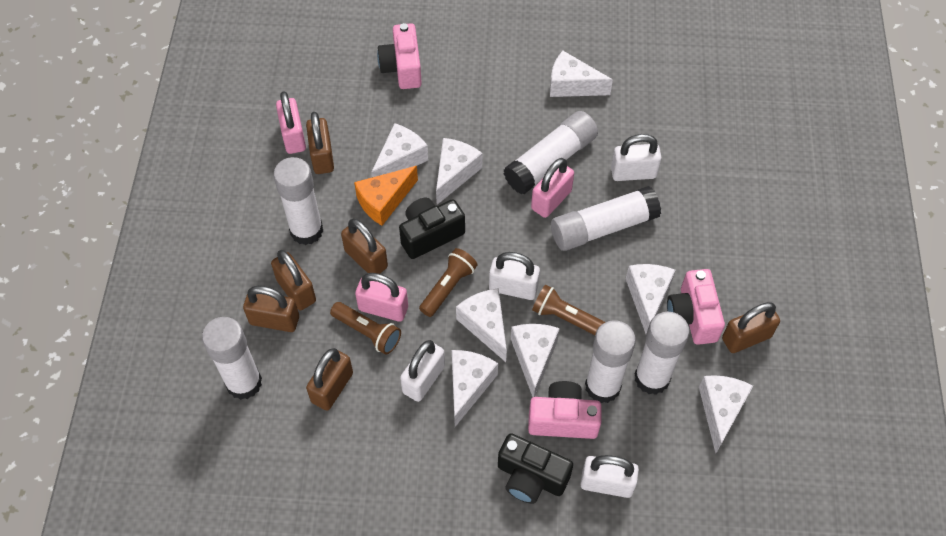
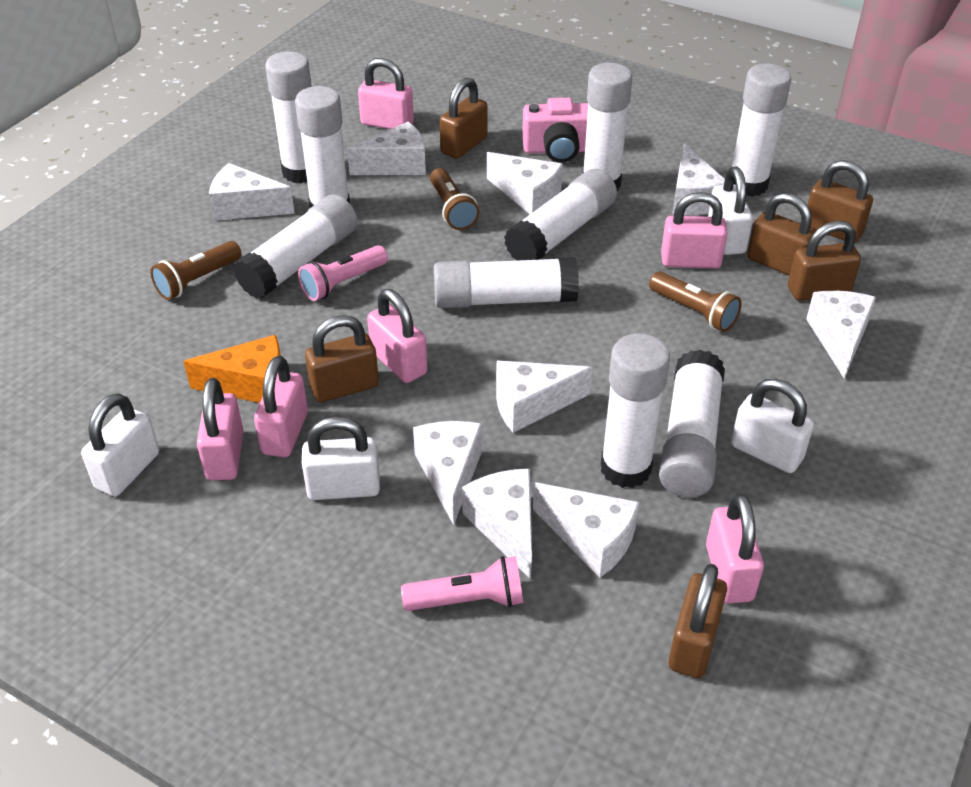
black camera: [399,198,465,259] [498,433,573,504] = 2 -> none = 0
pink camera: [377,23,422,89] [528,381,602,439] [667,269,725,345] = 3 -> [522,98,588,163] = 1
pink flashlight: none = 0 -> [298,245,388,301] [401,556,523,611] = 2
pink padlock: [276,92,306,154] [355,273,408,322] [531,158,574,218] = 3 -> [197,378,244,480] [254,356,308,457] [358,58,414,129] [367,289,427,383] [661,192,727,269] [706,493,764,603] = 6
white cheese: [371,123,428,177] [436,138,482,205] [452,350,498,427] [456,288,507,362] [511,324,560,397] [550,51,613,97] [626,264,676,334] [699,375,753,453] = 8 -> [209,163,295,221] [347,122,426,175] [413,421,482,525] [462,469,532,579] [487,152,563,214] [496,360,592,433] [533,482,639,578] [672,143,725,215] [806,291,876,379] = 9
white glue stick: [202,317,262,400] [273,157,323,245] [504,111,598,194] [551,186,661,251] [585,320,636,403] [634,312,690,395] = 6 -> [233,194,357,299] [265,51,312,183] [295,86,350,208] [434,257,579,308] [504,169,617,261] [582,63,632,191] [601,333,670,488] [659,349,725,497] [732,63,791,197] = 9

